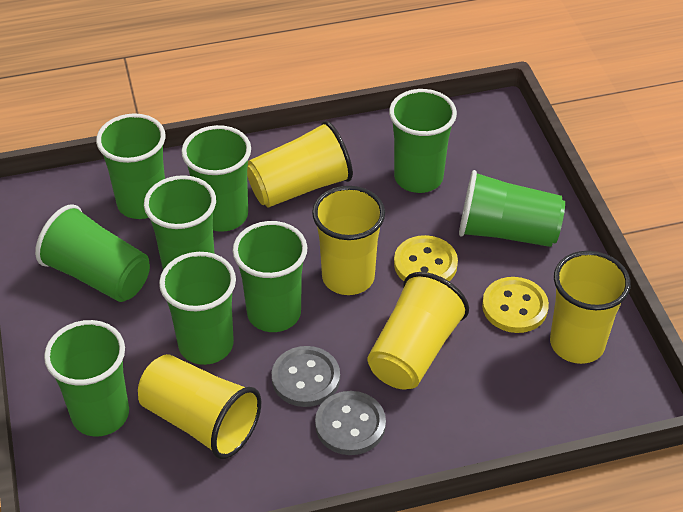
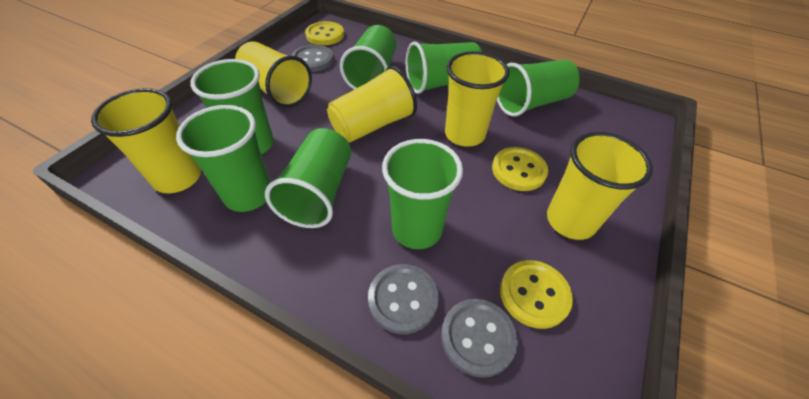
green cup: [35,204,150,302] [44,320,129,437] [96,114,166,219] [144,175,216,270] [159,252,236,365] [181,125,251,232] [233,221,307,332] [389,89,457,193] [459,170,565,247] = 9 -> [176,105,270,212] [190,59,274,155] [265,128,351,228] [340,25,397,89] [382,139,463,249] [406,42,482,94] [497,59,580,117] = 7
grey button: [272,346,340,407] [315,391,386,455] = 2 -> [291,45,334,72] [368,264,439,334] [441,299,518,378] = 3
yellow button: [394,235,458,281] [482,277,549,333] = 2 -> [305,21,344,45] [492,147,548,191] [500,260,573,329] = 3

